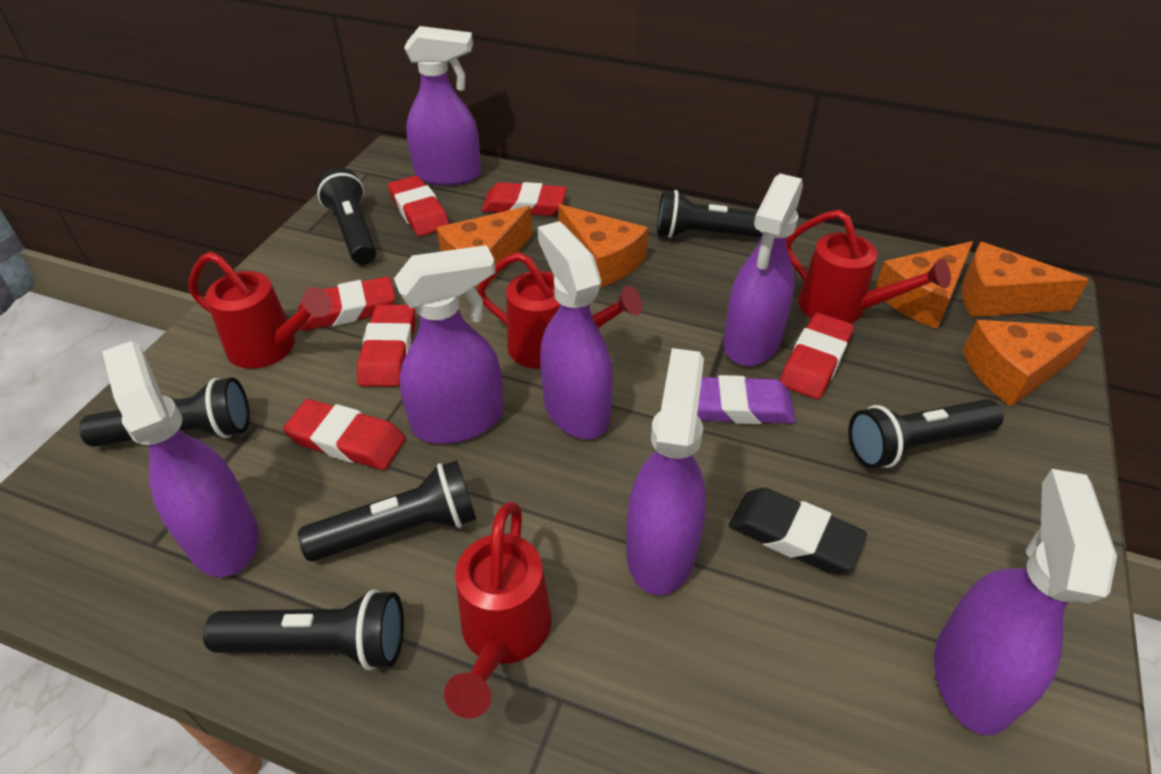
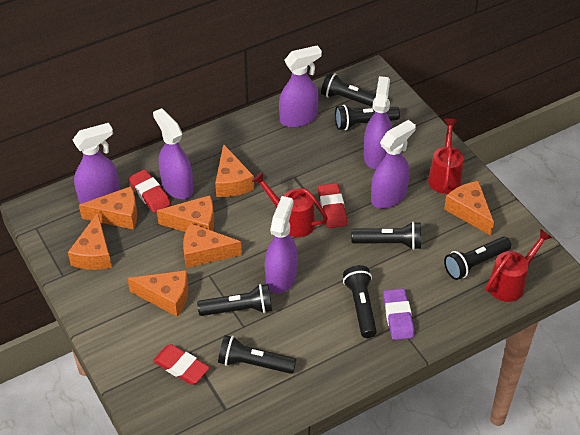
black eraser: [729,488,867,574] = 1 -> none = 0
black flashlight: [79,378,249,447] [203,589,404,671] [298,460,476,561] [317,168,376,265] [657,190,762,238] [848,399,1004,469] = 6 -> [197,284,272,316] [218,335,297,374] [321,72,376,107] [335,105,400,130] [343,265,377,338] [351,221,421,250] [444,237,511,280] = 7
orange cheese: [437,206,532,288] [558,204,648,288] [875,241,973,329] [962,242,1089,317] [962,320,1095,407] = 5 -> [68,213,112,270] [79,186,137,230] [127,270,188,317] [157,195,214,232] [183,223,242,268] [215,144,254,197] [444,181,494,235] = 7
purple spray bottle: [102,341,259,577] [394,245,503,444] [404,26,481,186] [538,221,613,439] [626,348,706,595] [723,174,803,366] [934,469,1117,735] = 7 -> [72,123,120,204] [153,108,193,199] [265,196,297,294] [279,45,322,128] [364,76,392,169] [371,120,416,208] = 6
red eraser: [283,399,406,470] [298,276,396,331] [357,304,415,387] [388,175,449,236] [482,182,567,216] [780,313,854,399] = 6 -> [129,169,171,213] [153,344,210,385] [318,183,347,228] = 3
red watering can: [189,252,332,369] [444,502,551,718] [477,252,642,369] [786,210,951,323] = 4 -> [252,172,328,237] [428,118,463,194] [486,229,553,302] = 3

